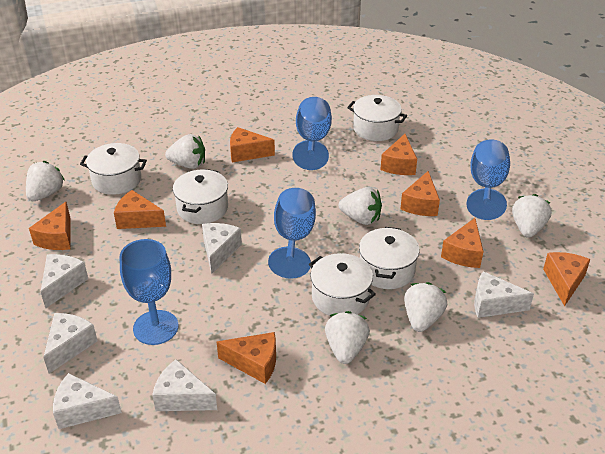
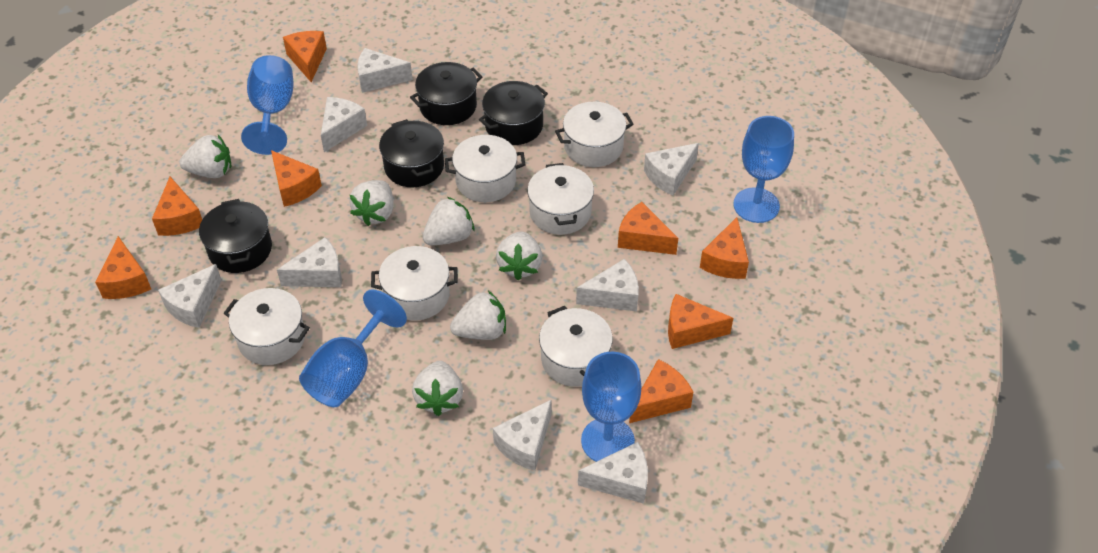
black pot: none = 0 -> [199,199,272,273] [379,119,444,187] [410,62,482,125] [479,81,548,145] = 4
white cheese: [41,254,88,308] [43,313,98,374] [53,373,122,429] [152,359,217,411] [202,223,242,274] [474,271,534,318] = 6 -> [158,264,222,328] [277,237,342,287] [321,97,367,152] [358,48,413,93] [493,399,552,471] [576,259,639,311] [578,442,648,504] [644,143,699,196] = 8
white pot: [80,143,147,195] [173,169,228,224] [309,253,376,316] [347,95,407,141] [359,227,419,289] = 5 -> [224,288,310,365] [371,246,458,321] [445,135,525,202] [527,163,594,235] [539,306,613,387] [555,102,634,167] = 6

